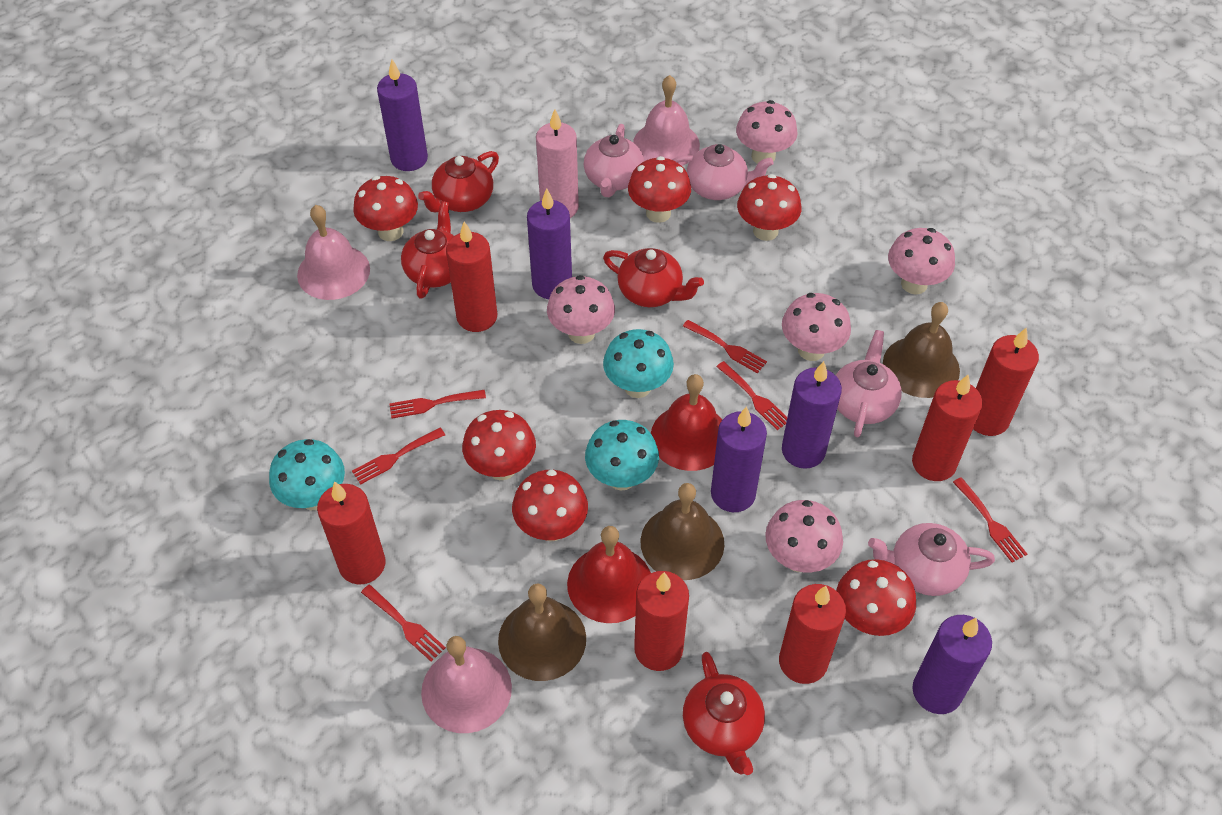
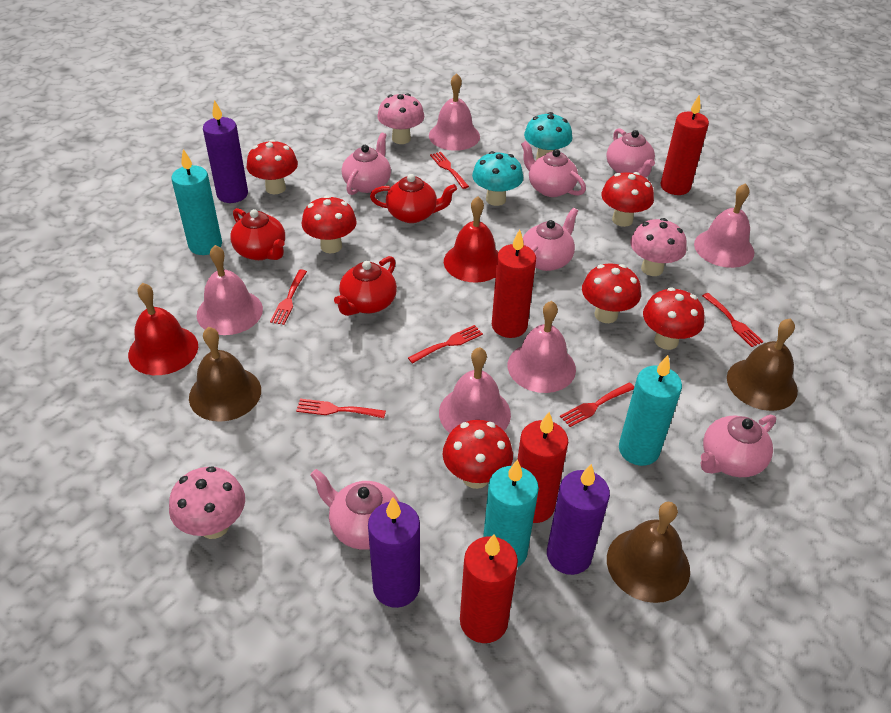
pink bell: [297,205,370,300] [421,636,512,733] [633,75,700,166] = 3 -> [197,245,263,335] [429,73,480,151] [439,347,511,433] [508,301,576,393] [694,183,754,268] = 5
pink candle: [536,109,579,218] = 1 -> none = 0
pink mushroom: [547,275,615,344] [736,100,798,164] [765,500,843,572] [782,293,851,361] [888,228,955,294] = 5 -> [169,466,245,539] [377,93,424,144] [630,218,687,276] = 3
pink teapot: [584,124,644,197] [672,144,774,200] [836,330,902,437] [868,523,995,596] = 4 -> [310,469,399,550] [342,133,391,195] [521,141,586,197] [523,208,578,271] [606,128,655,178] [701,415,776,477] = 6
purple candle: [377,60,428,171] [527,188,572,299] [711,406,767,512] [782,361,842,469] [912,615,992,714] = 5 -> [203,100,248,203] [368,497,420,608] [547,464,610,575] = 3
red candle: [317,481,386,584] [446,221,497,332] [634,571,689,671] [779,584,846,684] [912,374,983,481] [973,327,1039,436] = 6 -> [460,534,518,643] [492,229,536,338] [518,412,568,523] [660,95,709,195] = 4
red teapot: [401,201,454,299] [418,151,499,212] [603,248,704,307] [683,652,765,775] = 4 -> [230,208,285,260] [334,256,397,316] [370,174,457,223] = 3
turquoise candle: none = 0 -> [171,149,222,255] [483,459,539,567] [619,355,682,466] = 3
turquoise mushroom: [269,439,345,510] [585,420,659,491] [603,329,674,398] = 3 -> [472,151,523,206] [524,112,572,160] = 2

